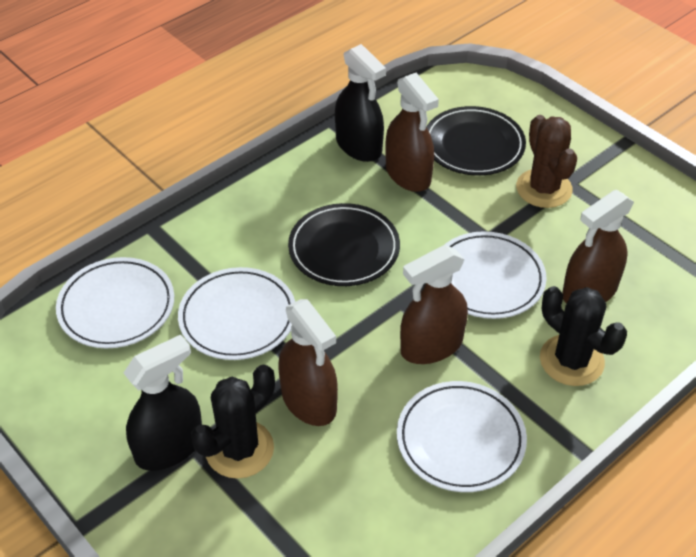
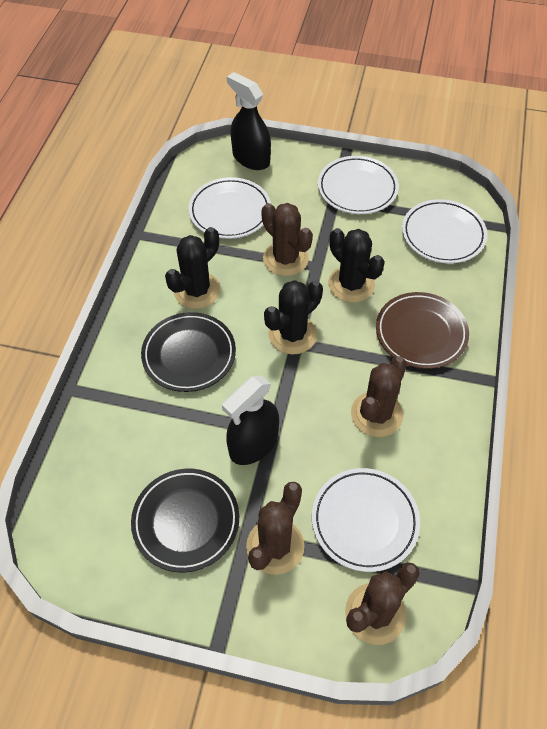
black cactus: [191,365,275,479] [540,286,627,386] = 2 -> [165,227,221,309] [264,280,323,354] [328,228,385,302] = 3
brown cactus: [516,115,577,208] = 1 -> [246,482,304,575] [261,203,313,276] [345,562,420,645] [351,356,407,437] = 4
brown plate: none = 0 -> [376,292,469,369] = 1
brown spray bottle: [278,299,338,426] [385,73,439,192] [400,245,468,364] [562,190,634,304] = 4 -> none = 0

